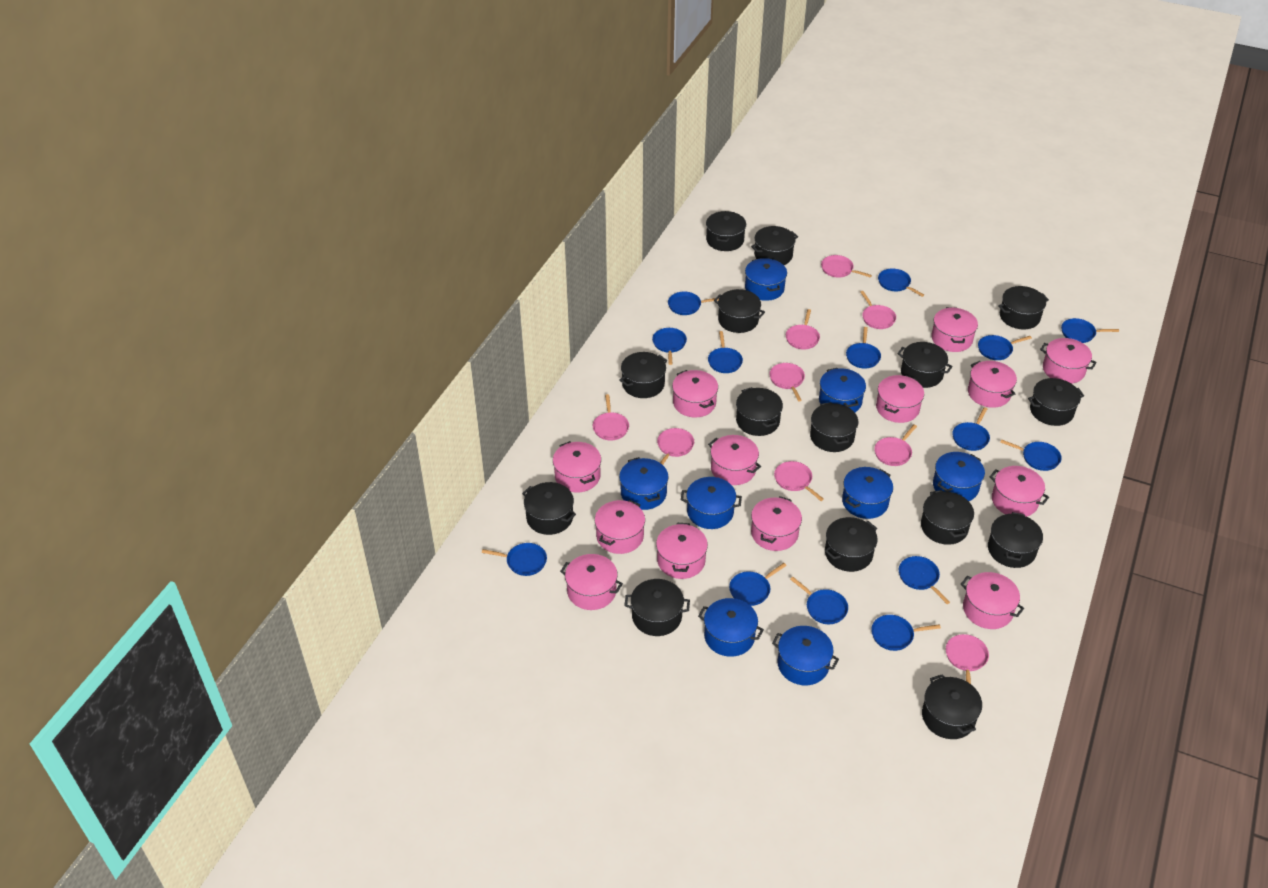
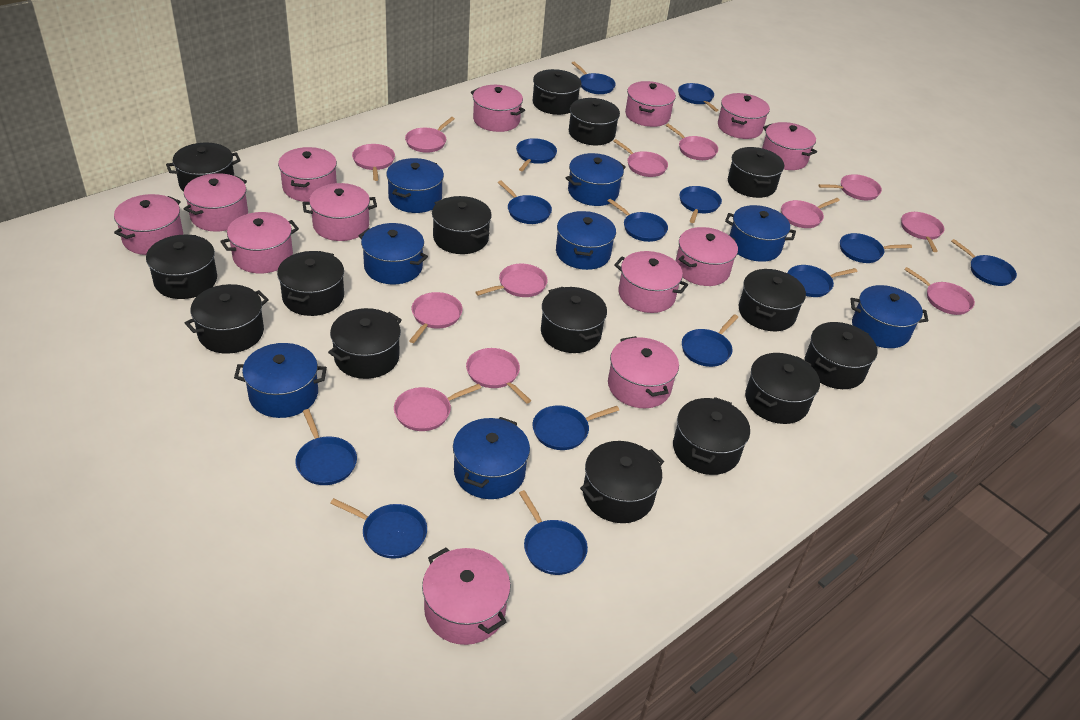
pink pan: [593,394,629,440] [657,428,694,465] [769,363,805,401] [774,461,824,501] [786,309,820,349] [821,255,872,278] [860,291,896,329] [874,424,917,466] [946,634,989,684] = 9 -> [352,144,395,181] [394,384,481,431] [405,117,455,153] [409,292,463,343] [466,348,531,403] [475,264,548,297] [613,139,668,177] [666,124,718,160] [781,198,840,228] [818,174,882,200] [901,212,944,252] [904,267,975,315] = 12

